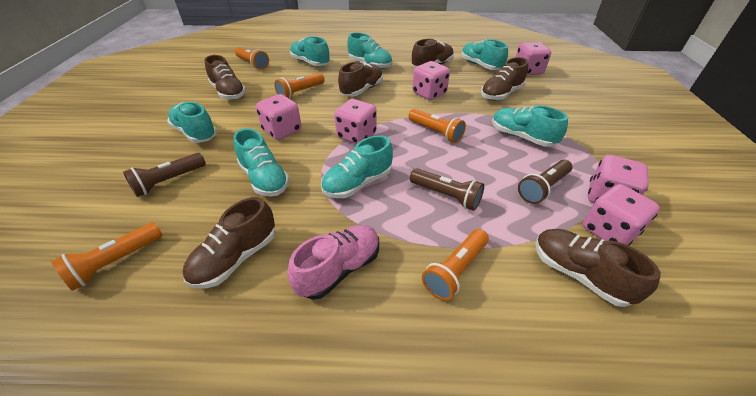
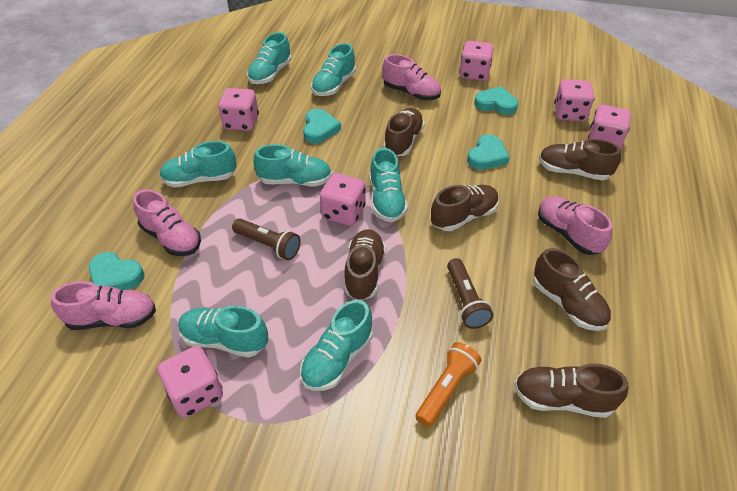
brown flashlight: [123,153,206,197] [410,168,484,211] [518,159,572,204] = 3 -> [232,218,301,260] [447,258,493,329] = 2
orange flashlight: [51,223,163,291] [235,47,269,70] [274,73,325,99] [409,109,466,143] [422,229,489,301] = 5 -> [416,342,481,427] = 1
pink shoe: [288,225,379,300] = 1 -> [51,281,156,330] [133,189,201,256] [382,54,441,100] [538,196,612,255] = 4
turquoise heart: none = 0 -> [89,252,145,290] [303,109,341,144] [467,134,510,170] [474,86,518,115] = 4

